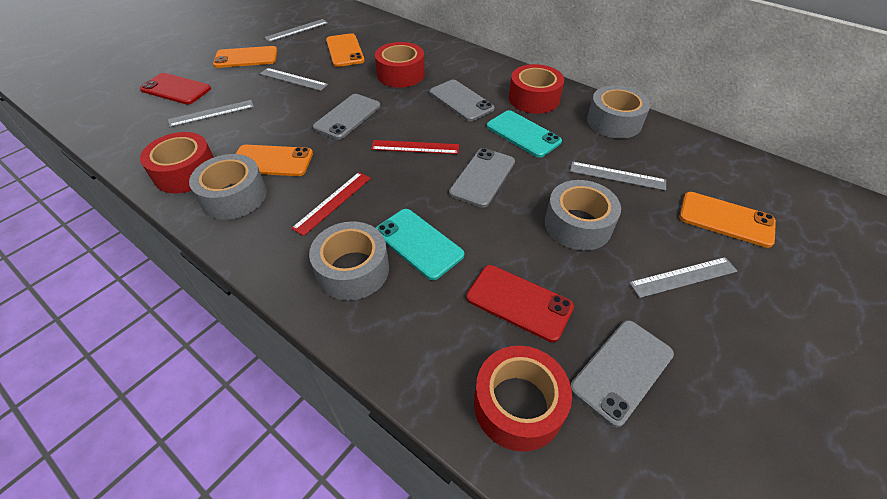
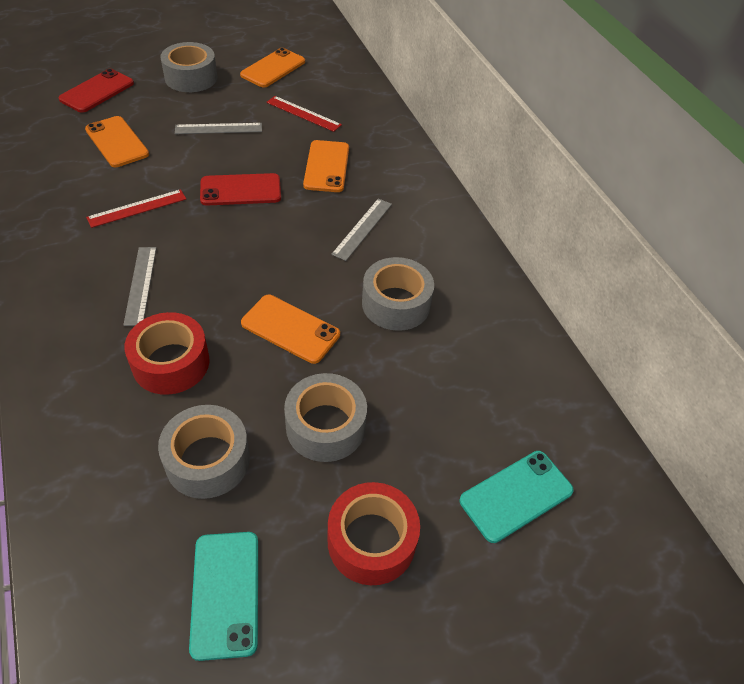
grey phone: [313,94,380,140] [430,80,495,121] [449,148,515,208] [571,320,674,427] = 4 -> none = 0
grey ruler: [168,100,254,127] [260,68,328,91] [264,19,328,42] [570,161,666,191] [629,257,737,298] = 5 -> [123,247,157,326] [175,123,262,134] [331,198,392,261] = 3
red tape: [140,132,214,193] [375,42,425,88] [474,346,572,452] [509,64,564,114] = 4 -> [124,312,210,395] [328,482,420,585] = 2

